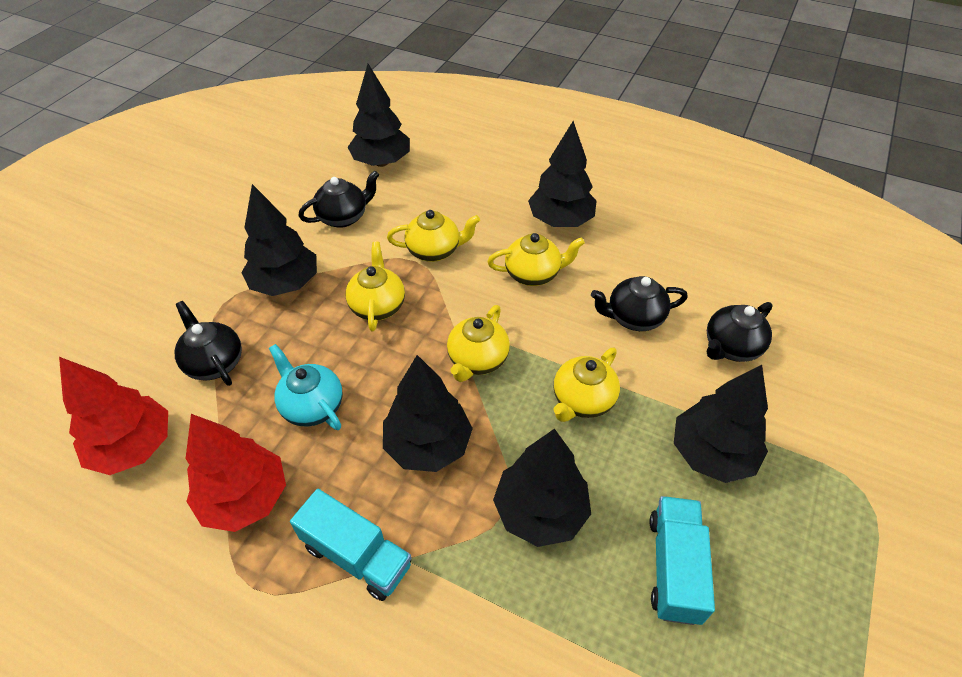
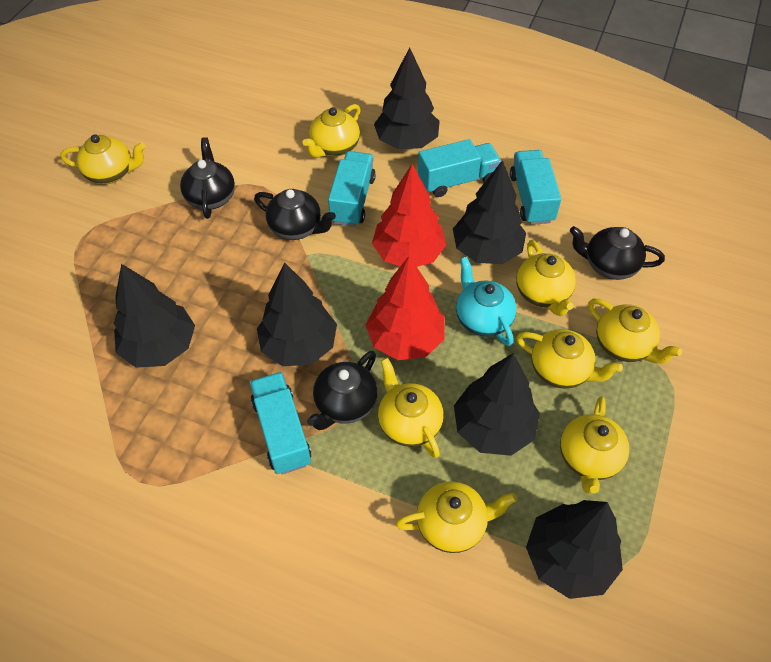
turquoise truck: [290,489,412,601] [649,496,715,625] = 2 -> [250,372,311,474] [328,151,376,227] [418,139,501,197] [510,150,562,225] = 4
yellow teapot: [346,242,405,331] [387,210,480,262] [447,305,510,382] [487,233,585,286] [554,348,620,422] = 5 -> [61,134,146,184] [303,104,360,158] [378,358,444,458] [395,481,517,553] [516,240,576,316] [516,329,623,389] [560,396,629,494] [588,299,682,363] = 8

